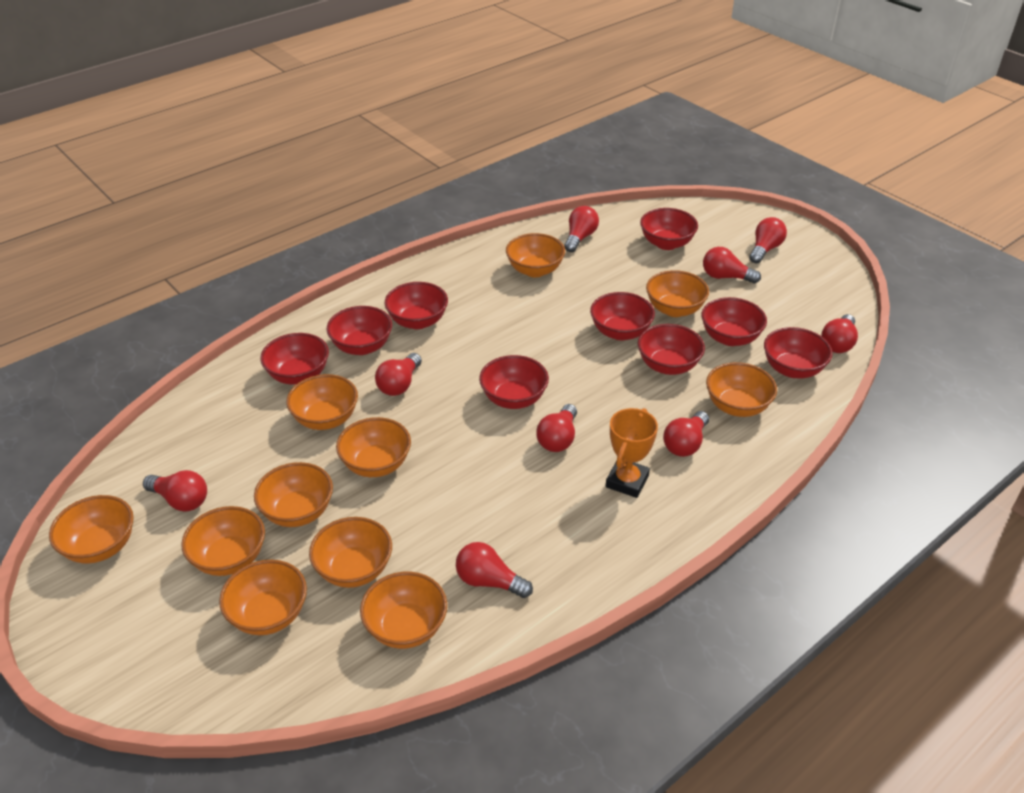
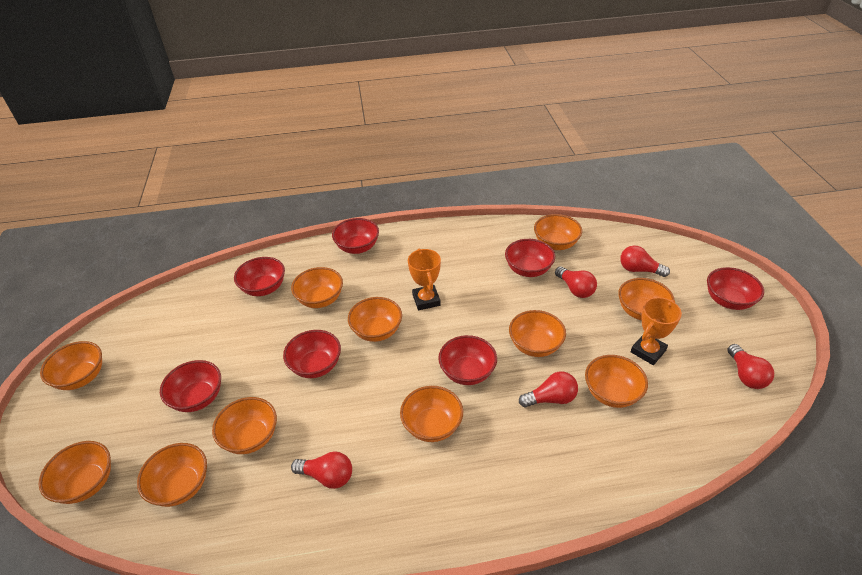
orange trophy: [606,408,658,498] = 1 -> [408,249,441,310] [631,297,682,365] = 2
red bowl: [260,333,329,385] [326,306,392,355] [385,282,448,329] [479,355,549,409] [590,292,655,340] [638,324,705,375] [640,208,698,250] [702,297,767,346] [764,327,833,378] = 9 -> [160,360,221,412] [234,257,285,296] [283,330,341,378] [332,218,379,254] [438,335,497,385] [505,239,555,277] [707,267,764,310] = 7
red light bulb: [143,470,207,512] [375,353,422,396] [456,542,533,598] [536,404,577,452] [564,206,599,252] [663,411,709,457] [703,247,761,284] [749,217,787,264] [821,314,858,353] = 9 -> [291,451,352,489] [519,371,578,407] [555,266,597,298] [620,246,670,277] [727,344,774,389] = 5

